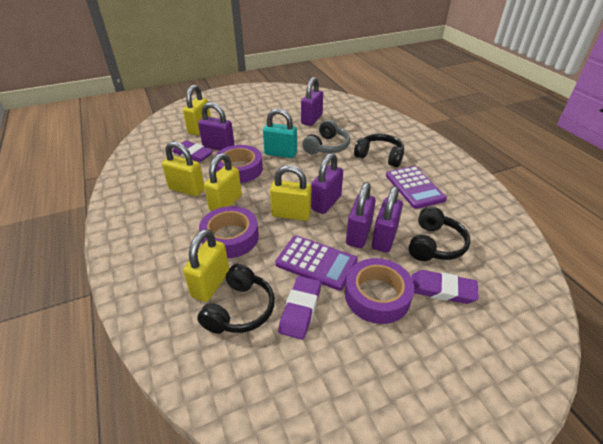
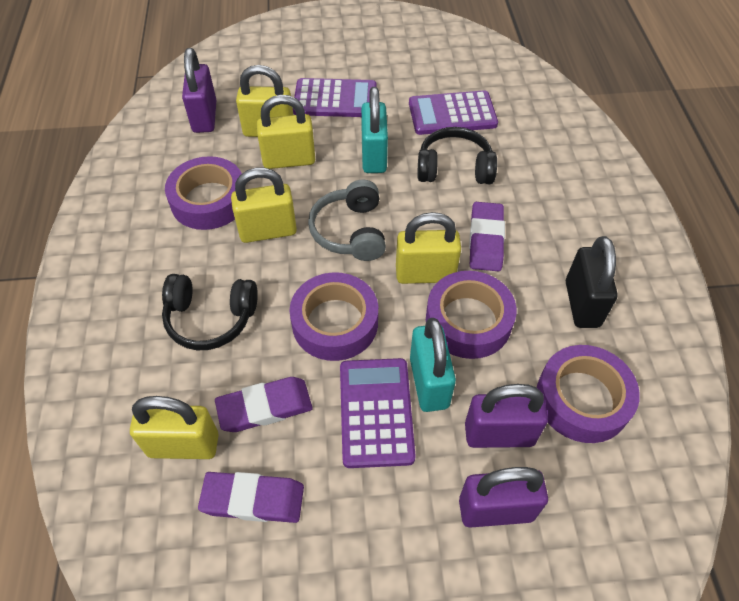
black headphones: [197,264,275,334] [354,134,404,167] [409,206,470,261] = 3 -> [162,274,258,350] [417,127,497,184] = 2
black padlock: none = 0 -> [566,236,618,328] = 1
purple calculator: [275,235,358,291] [386,166,447,209] = 2 -> [293,78,376,117] [340,358,416,468] [409,90,498,135] = 3
purple padlock: [198,102,234,150] [301,77,323,126] [311,153,343,214] [346,182,376,248] [372,186,403,253] = 5 -> [182,48,216,133] [459,467,548,528] [465,384,548,448] = 3
purple tape: [199,206,259,258] [215,145,263,183] [345,258,414,324] = 3 -> [165,156,242,230] [289,272,378,361] [426,271,517,359] [537,345,640,443] = 4
turquoise padlock: [263,108,297,158] = 1 -> [361,87,388,173] [410,318,456,412] = 2

